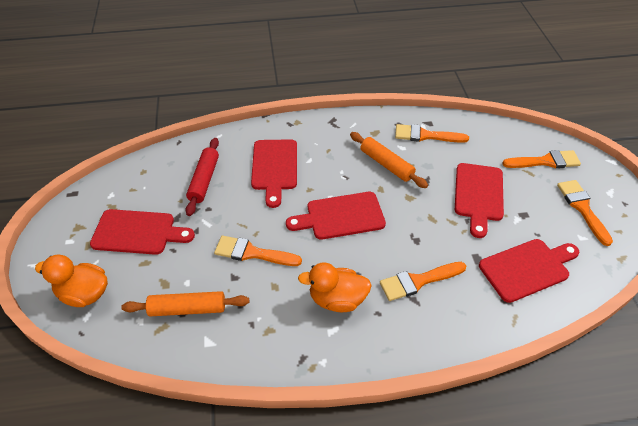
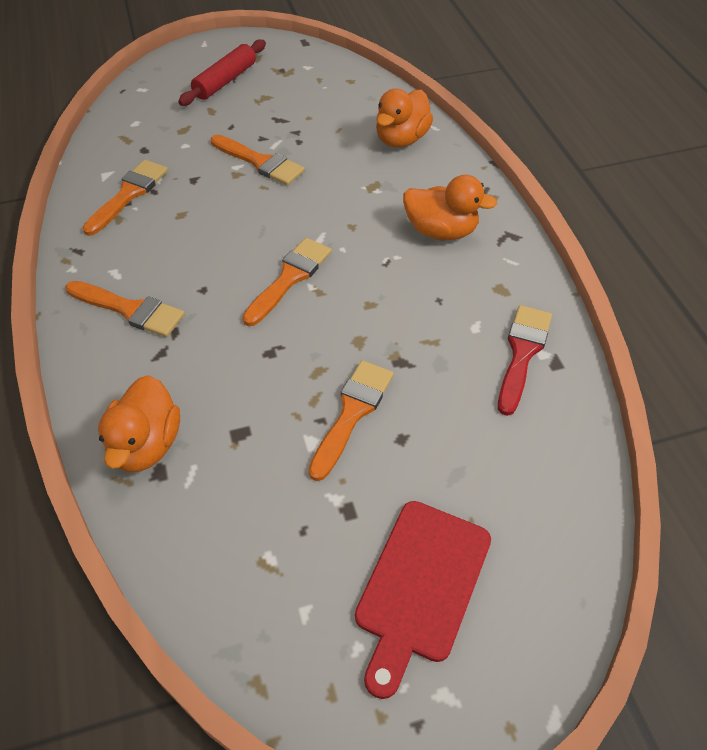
orange duck: [35,254,108,307] [298,262,372,312] = 2 -> [98,375,180,472] [376,88,433,147] [403,175,497,240] = 3
orange rolling pin: [121,291,249,317] [350,132,428,188] = 2 -> none = 0
red brush: none = 0 -> [498,305,552,416] = 1
red cutting board: [90,209,195,255] [251,139,297,208] [286,192,386,240] [455,163,504,238] [479,239,579,303] = 5 -> [355,501,491,699] = 1

